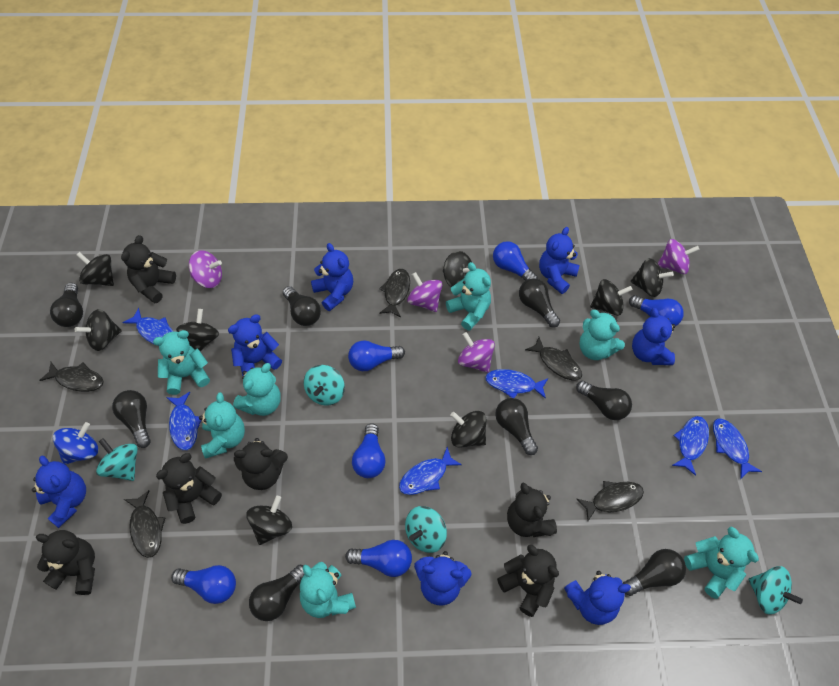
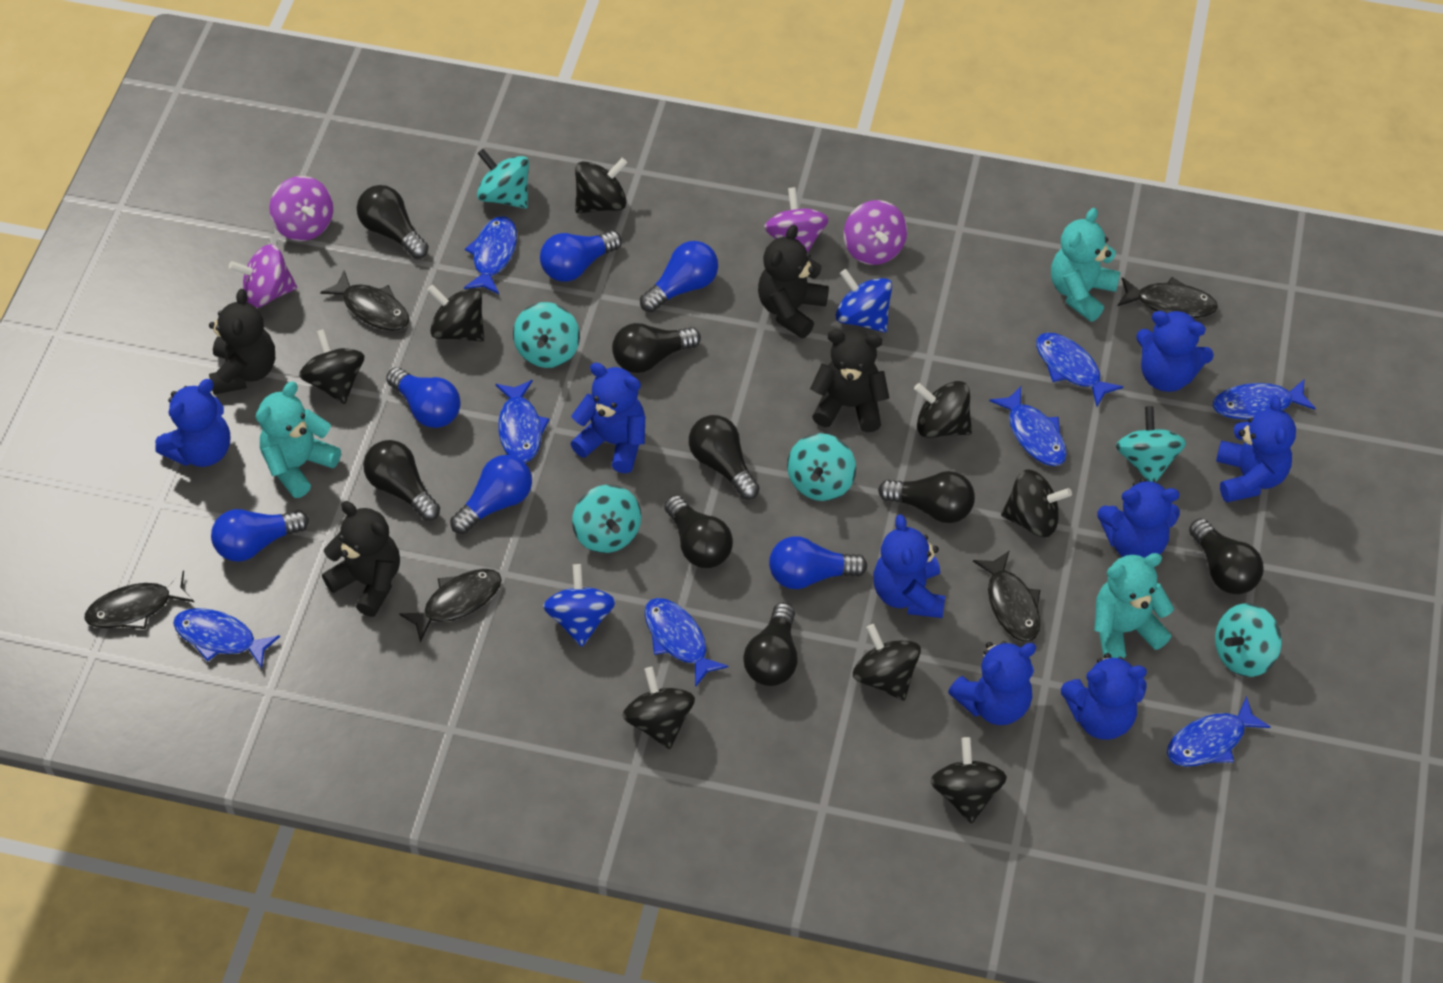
black teddy bear: [35,530,95,595] [121,235,176,304] [156,453,222,524] [234,438,288,490] [497,544,559,617] [507,482,557,537] = 6 -> [209,289,275,395] [322,501,400,617] [758,225,829,338] [810,329,889,432] = 4
blue fish: [122,308,173,344] [166,392,201,450] [399,447,462,495] [485,369,548,399] [672,416,709,476] [713,418,762,479] = 6 -> [173,608,280,668] [464,216,517,294] [495,380,550,463] [644,598,728,687] [989,386,1067,466] [1036,333,1123,406] [1167,696,1271,766] [1213,380,1316,420] = 8
blue spinning top: [53,422,98,465] = 1 -> [543,564,616,647] [836,269,892,332] = 2
blue teddy bear: [32,456,86,528] [228,314,282,376] [311,243,353,311] [414,551,472,605] [539,227,580,294] [564,571,631,625] [632,308,675,365] = 7 -> [155,379,231,467] [570,363,645,473] [873,514,945,618] [948,641,1036,725] [1061,653,1147,740] [1097,478,1180,558] [1136,310,1214,392] [1216,396,1296,502] = 8
turquoise spinning top: [96,438,138,481] [304,365,345,406] [405,506,447,553] [748,566,803,614] = 4 -> [477,149,529,209] [513,302,580,368] [572,485,641,553] [787,433,856,501] [1116,406,1186,482] [1215,603,1282,677] = 6
turquoise teddy bear: [153,330,210,395] [199,392,245,459] [233,363,281,416] [300,562,356,618] [446,262,491,330] [579,310,625,360] [684,527,759,599] = 7 -> [256,382,341,498] [1051,208,1121,322] [1094,553,1174,659] = 3

